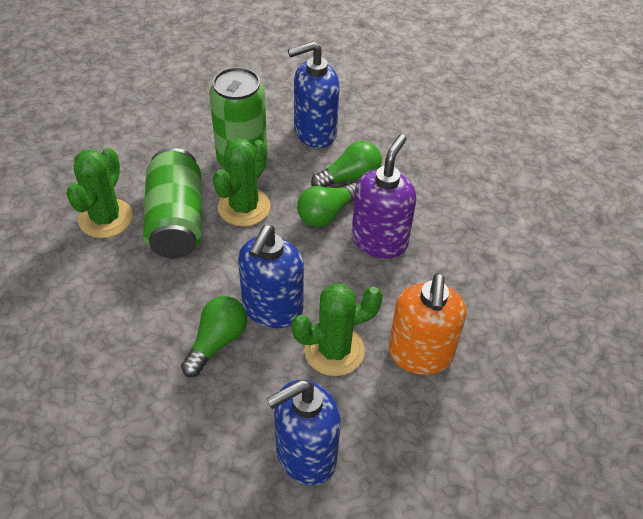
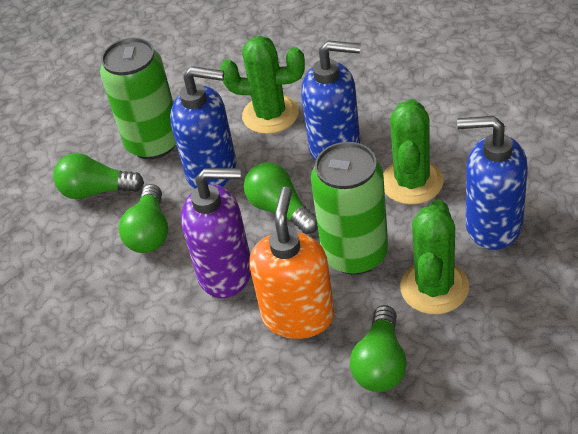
green light bulb: [181,296,247,377] [297,183,357,227] [311,141,382,187] = 3 -> [53,153,144,199] [119,184,168,253] [244,162,318,234] [350,305,407,392] = 4

